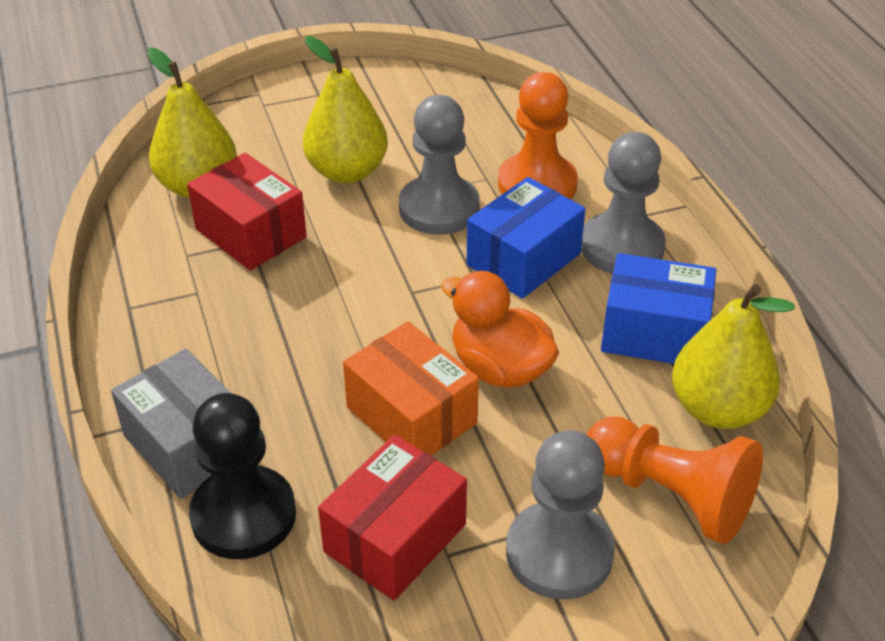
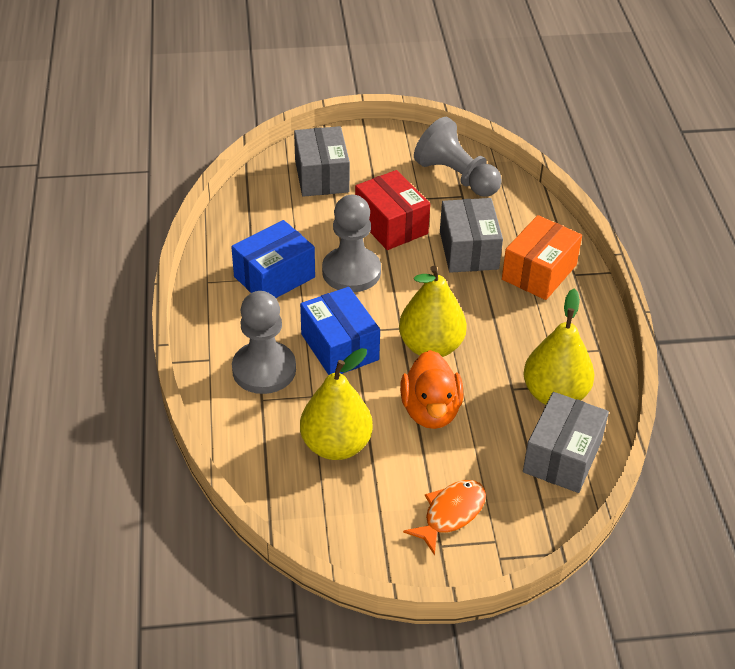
black pawn: [189,393,296,559] = 1 -> none = 0
grey box: [111,349,231,499] = 1 -> [294,126,350,197] [440,198,503,273] [523,392,609,493] = 3
orange fish: none = 0 -> [403,480,486,555] = 1
orange pawn: [498,72,578,200] [587,416,763,544] = 2 -> none = 0
red box: [187,153,307,271] [318,435,467,600] = 2 -> [355,170,430,250] = 1

